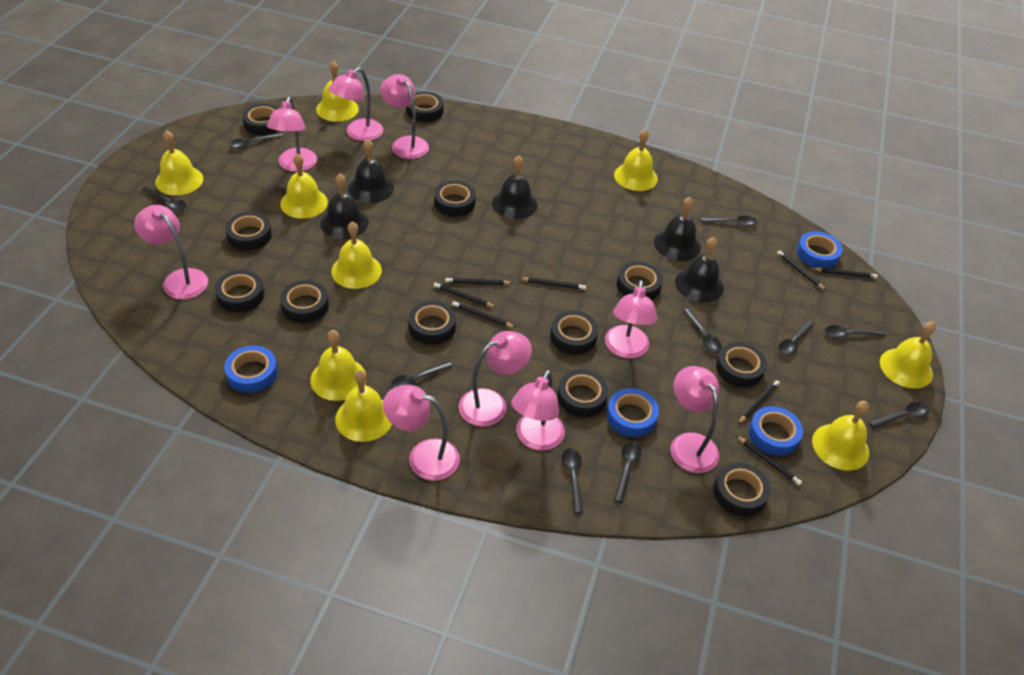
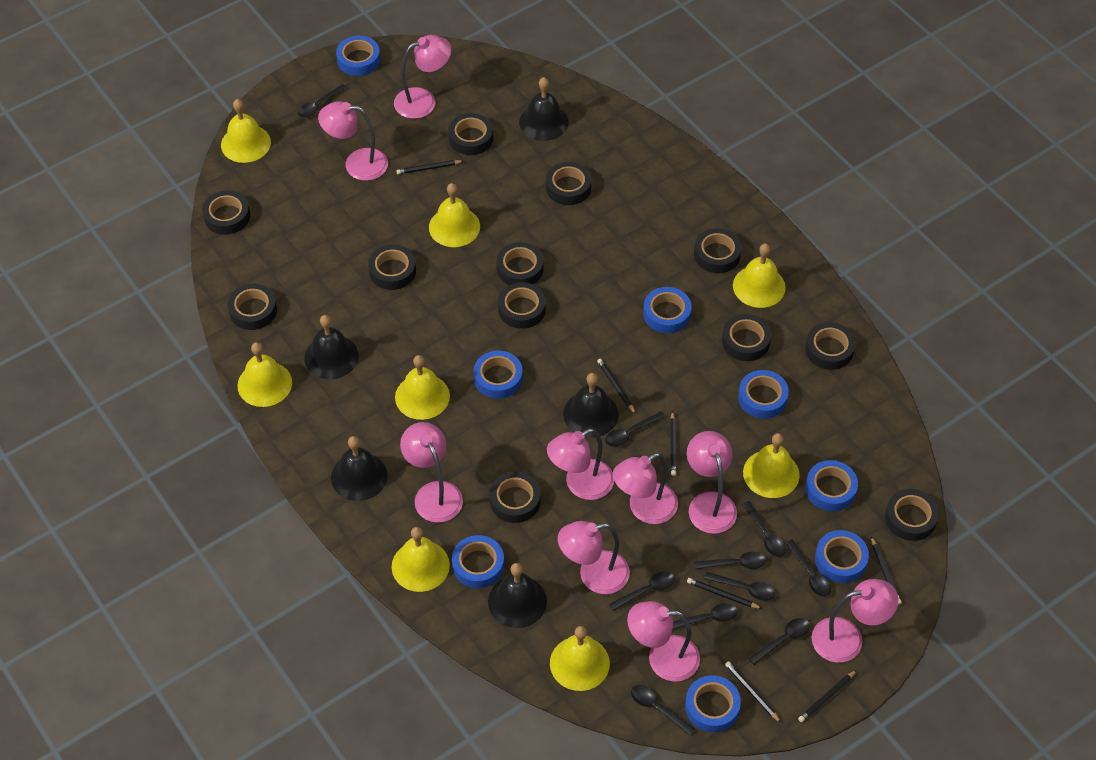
black pencil: [433,283,495,307] [445,278,512,285] [452,301,516,328] [519,277,586,290] [736,436,802,485] [738,380,780,424] [777,250,826,290] [812,268,878,279] = 8 -> [396,160,463,174] [597,359,636,414] [670,411,676,476] [687,578,762,609] [725,661,781,723] [798,670,857,722] [871,537,902,605] = 7
blue tape: [224,345,278,393] [607,388,659,437] [749,406,803,456] [796,231,843,268] = 4 -> [336,36,380,76] [452,535,504,588] [473,350,523,399] [643,287,692,333] [685,675,741,732] [738,370,789,419] [805,460,858,511] [815,530,869,583] = 8
yellow bell: [155,130,203,195] [280,153,328,219] [310,330,367,401] [316,61,359,122] [331,221,382,289] [335,370,392,442] [614,129,658,191] [812,401,869,471] [880,321,936,389] = 9 -> [221,99,271,163] [237,342,292,407] [392,527,450,592] [395,355,450,420] [429,183,480,247] [550,626,610,691] [733,243,786,308] [743,433,800,498] = 8

